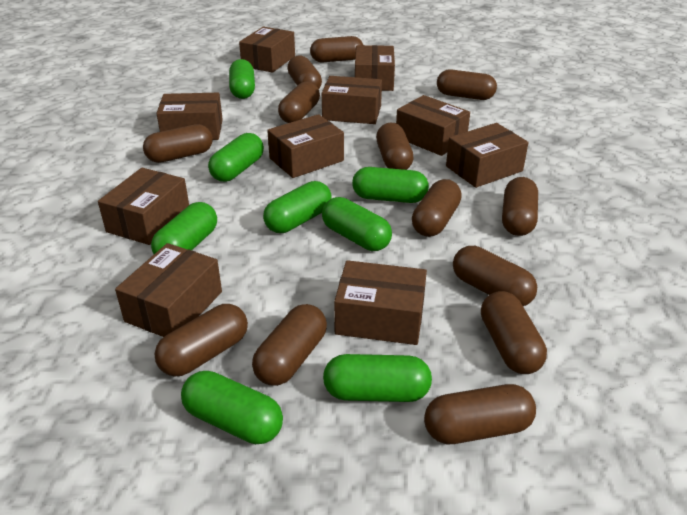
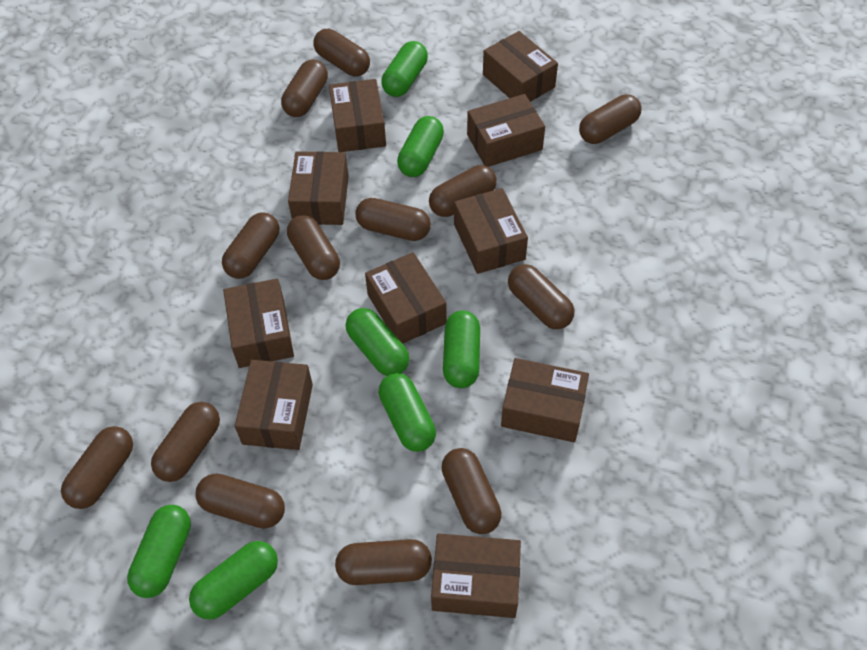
green capsule: [151,202,217,254] [181,371,283,444] [208,133,264,182] [229,59,255,99] [263,181,332,233] [322,197,392,251] [323,354,432,402] [352,167,429,203] = 8 -> [127,505,191,598] [189,541,278,620] [346,308,409,376] [378,373,436,452] [381,41,428,97] [397,116,444,177] [443,310,480,388] = 7

